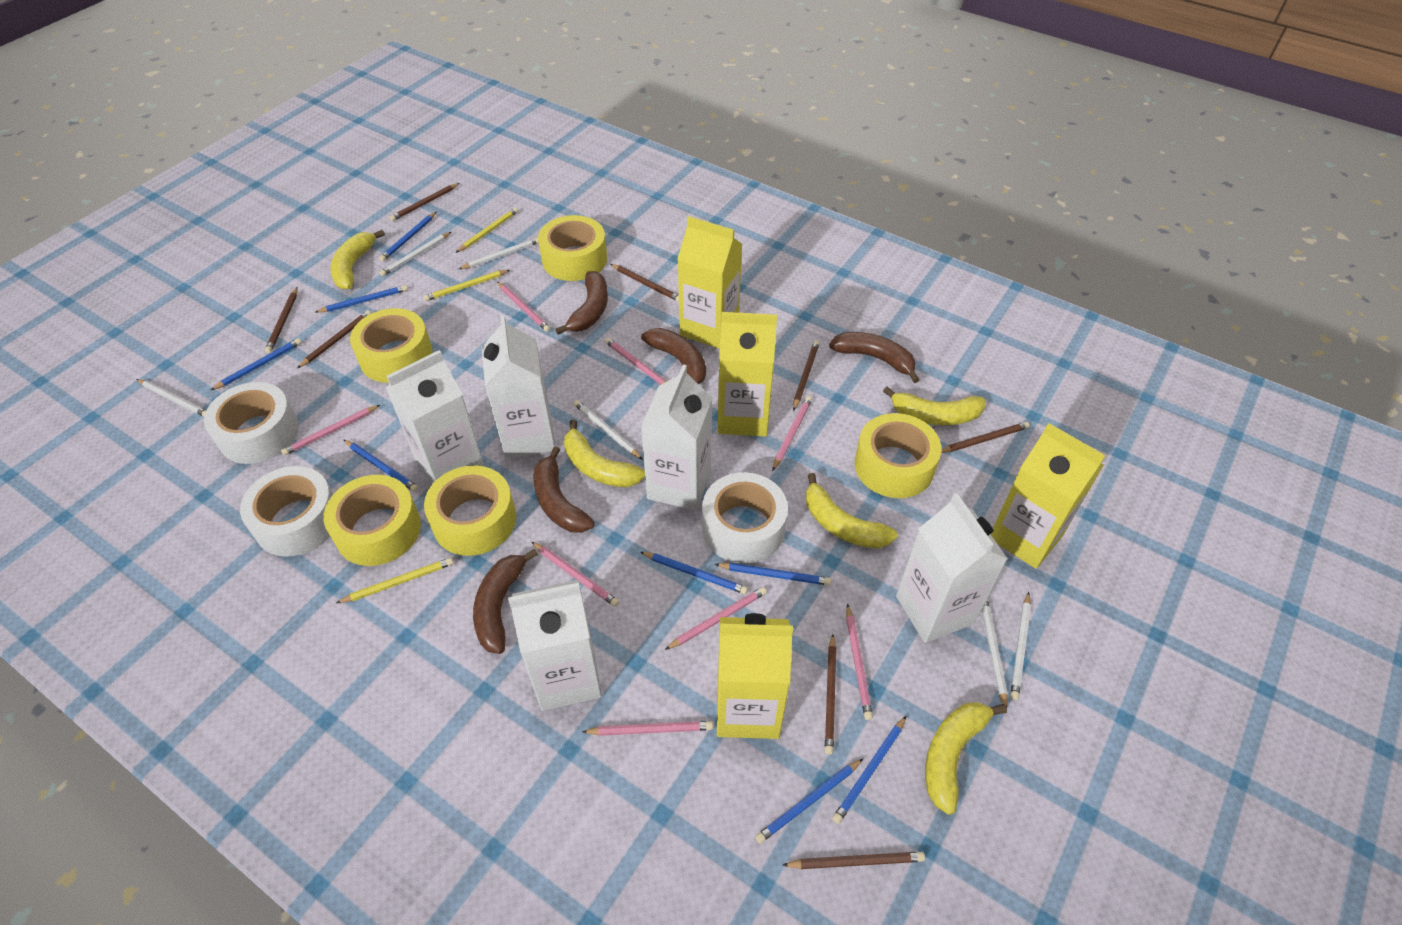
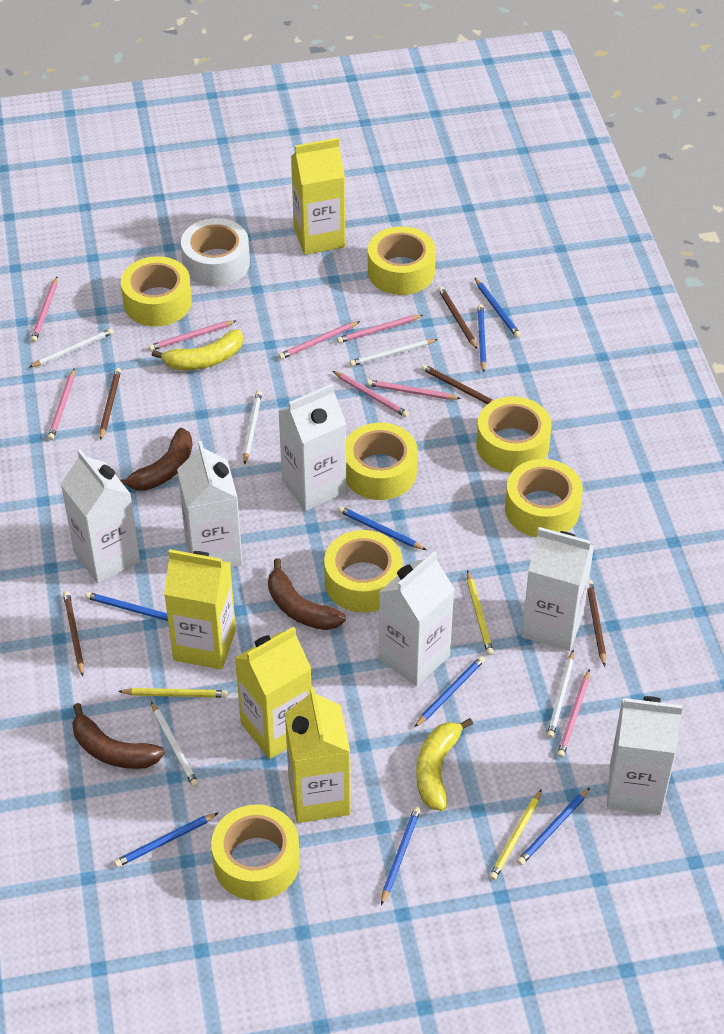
brown banana: [473,548,538,654] [533,446,595,533] [555,271,608,334] [641,328,706,384] [829,332,919,383] = 5 -> [72,703,165,769] [120,428,193,491] [268,559,346,630] = 3
brown pencil: [265,287,298,353] [297,310,372,368] [390,183,460,221] [611,264,679,302] [782,852,925,869] [793,340,820,411] [825,634,836,755] [941,422,1030,453] = 8 -> [63,591,84,676] [100,368,121,440] [421,364,494,404] [438,287,478,350] [587,580,606,667] = 5
white carton: [385,350,484,484] [482,315,555,459] [508,580,602,711] [641,364,712,511] [896,493,1008,643] = 5 -> [61,449,140,583] [177,441,243,568] [278,383,346,511] [379,551,455,686] [522,527,594,651] [607,696,683,815] = 6
white pencil: [137,379,206,417] [380,232,451,276] [459,237,539,269] [574,400,643,460] [982,598,1007,708] [1010,592,1031,700] = 6 -> [29,328,114,368] [151,701,198,787] [243,391,262,465] [350,339,438,366] [547,649,574,738] = 5
white tape: [204,382,299,464] [240,466,333,557] [702,472,788,563] = 3 -> [181,218,250,287] = 1
yellow banana: [330,230,385,289] [564,419,645,488] [806,473,898,549] [883,386,985,425] [925,702,1007,815] = 5 -> [152,329,243,370] [416,718,473,811] = 2
yellow tape: [323,475,421,566] [350,308,433,383] [424,465,516,556] [538,215,607,281] [855,413,941,498] = 5 -> [121,256,192,326] [211,804,300,901] [324,530,403,613] [346,423,417,500] [368,226,436,295] [476,396,552,473] [505,459,583,538] = 7

